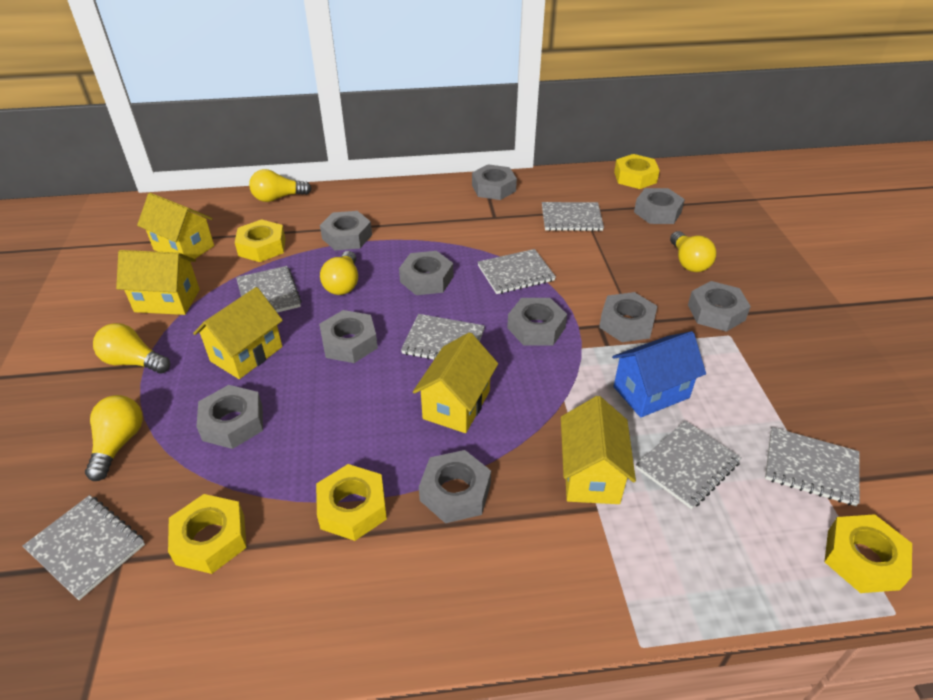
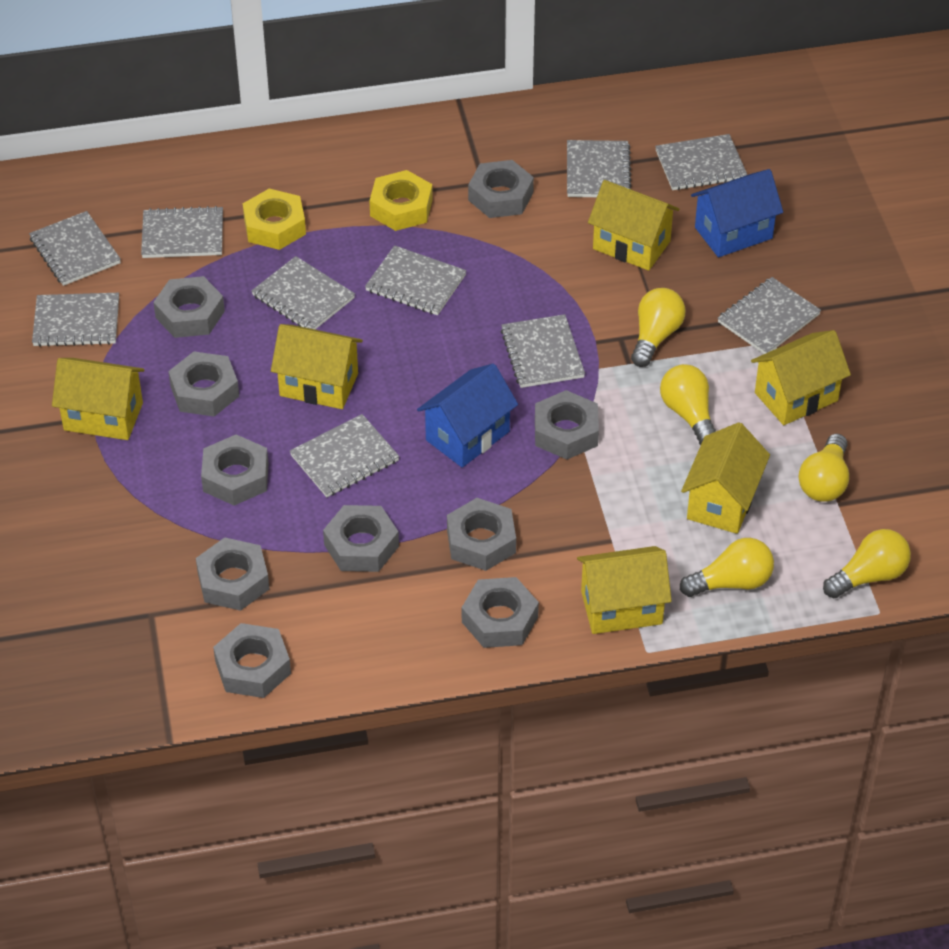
blue house: [612,331,706,418] = 1 -> [417,364,518,467] [691,169,783,257] = 2
grey notebook: [23,495,145,600] [236,266,302,313] [401,314,485,359] [478,249,556,294] [542,202,604,231] [636,420,742,509] [765,427,860,506] = 7 -> [29,211,121,286] [32,293,119,347] [141,206,223,258] [251,256,355,329] [290,414,400,497] [365,245,467,315] [500,314,585,388] [567,140,632,197] [655,134,747,190] [718,277,821,354] = 10
yellow house: [116,250,200,315] [137,193,214,259] [193,287,283,379] [413,332,498,433] [561,396,636,504] = 5 -> [52,358,144,440] [271,324,363,409] [577,546,672,634] [588,180,679,271] [681,422,770,534] [751,330,851,425] = 6
yellow nut: [168,494,246,574] [235,219,286,262] [316,464,387,541] [614,154,660,189] [824,514,912,593] = 5 -> [243,189,306,250] [369,170,433,231] = 2

